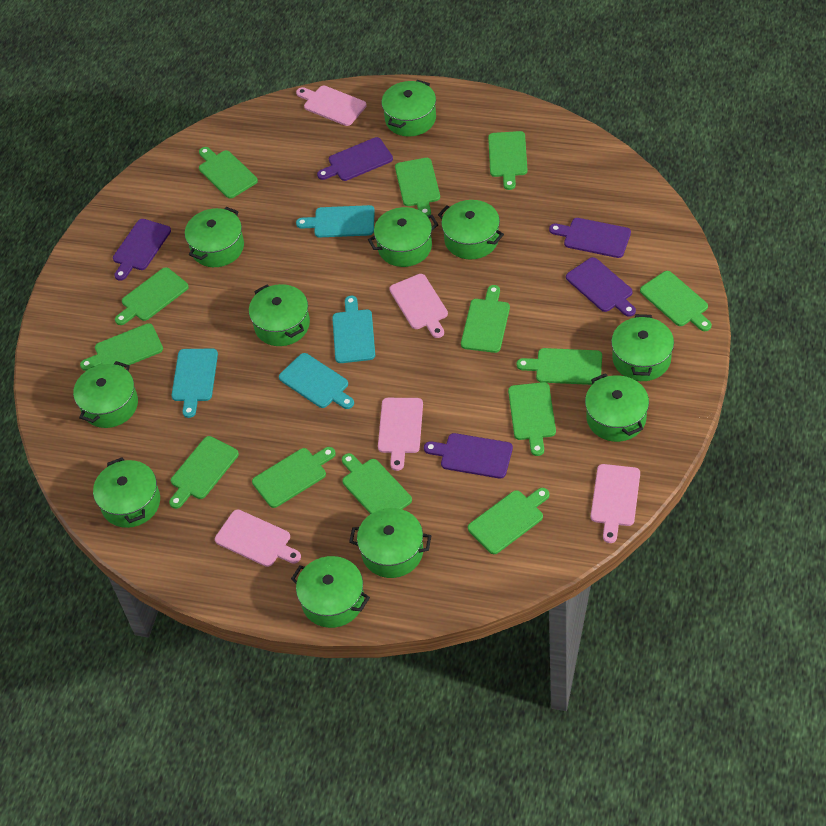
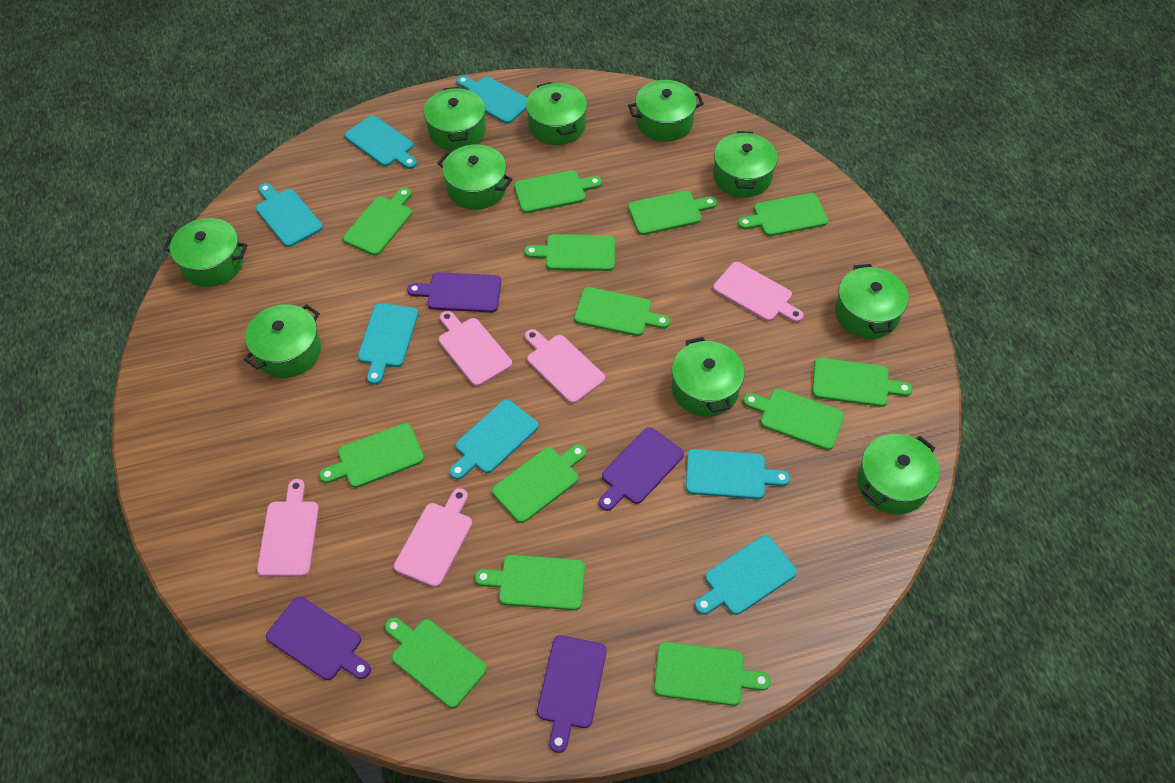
green pot: [73,361,138,428] [93,457,160,528] [185,207,244,267] [249,284,310,346] [291,556,370,628] [349,508,431,578] [368,207,438,267] [382,80,436,137] [438,200,504,260] [585,373,649,442] [611,314,674,381] = 11 -> [163,218,247,287] [244,304,321,378] [424,87,486,151] [437,144,513,210] [526,82,587,145] [628,80,704,142] [672,337,745,417] [713,131,778,198] [835,264,909,339] [857,434,939,514] = 10
purple cutting board: [113,219,171,281] [317,137,393,181] [424,433,513,479] [549,218,631,258] [566,257,636,317] = 5 -> [266,597,371,680] [407,272,501,313] [537,635,607,753] [599,427,684,511] = 4
turquoise cutting board: [172,349,218,418] [279,353,354,409] [296,205,375,237] [332,296,375,363] = 4 -> [256,183,323,247] [345,115,417,169] [358,303,418,385] [450,399,538,480] [457,76,527,124] [686,449,790,499] [695,535,797,615] = 7

